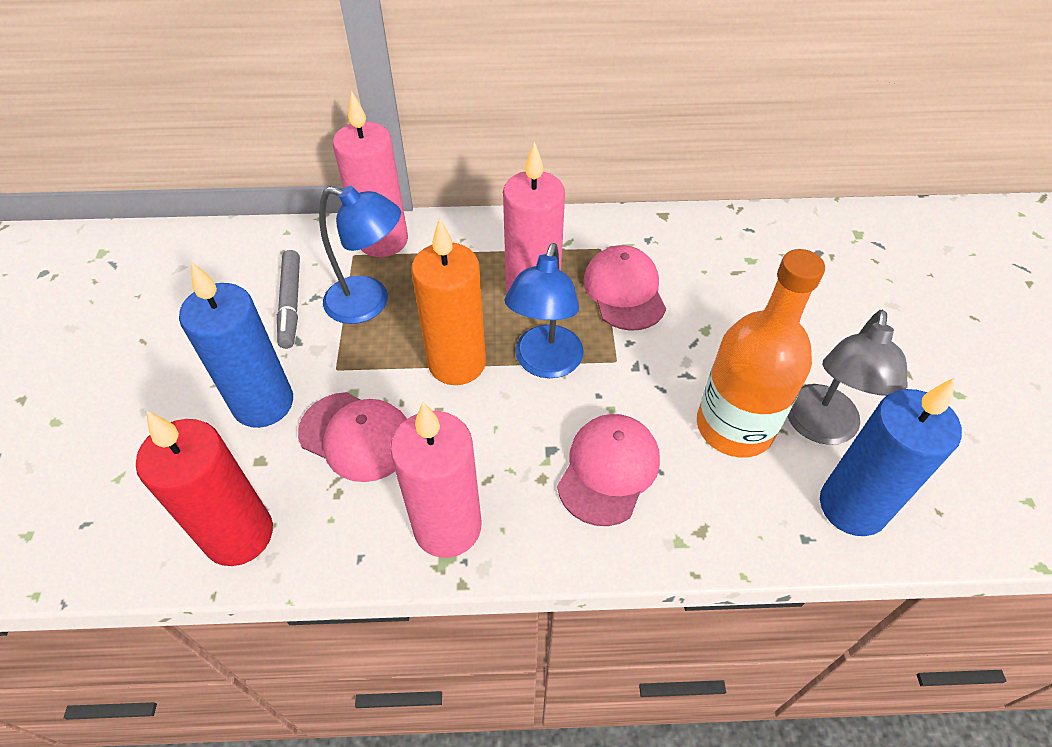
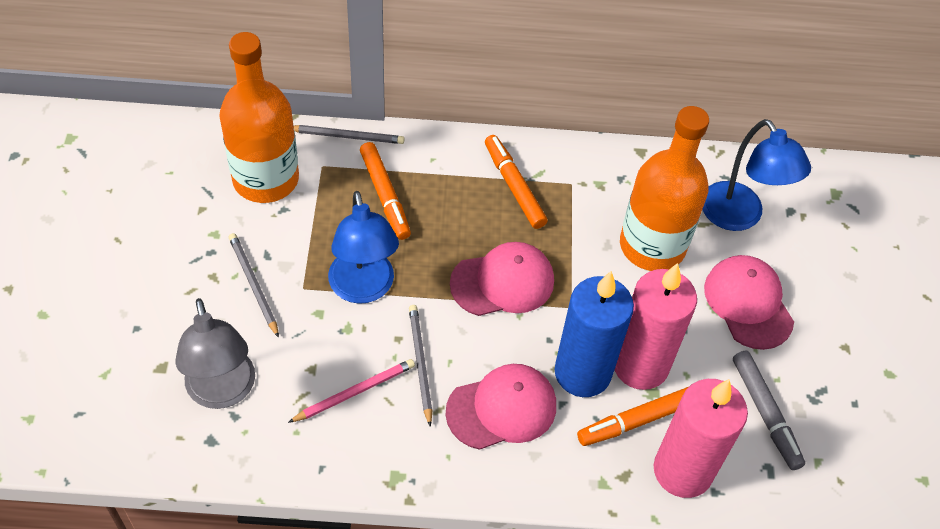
blue candle: [179,261,293,428] [820,378,962,536] = 2 -> [555,271,634,397] = 1
grey pencil: none = 0 -> [229,233,279,338] [294,125,405,144] [409,305,432,427] = 3
orange bottle: [697,249,825,458] = 1 -> [219,32,299,203] [620,106,709,271] = 2
orange candle: [411,218,486,385] = 1 -> none = 0
orange marker: none = 0 -> [360,142,411,240] [485,135,548,229] [577,387,688,446] = 3
pink candle: [333,91,408,257] [390,402,481,558] [503,142,565,293] = 3 -> [614,263,697,390] [654,379,748,498] = 2
pink pencil: none = 0 -> [288,359,415,423] = 1
red candle: [136,410,273,566] = 1 -> none = 0

